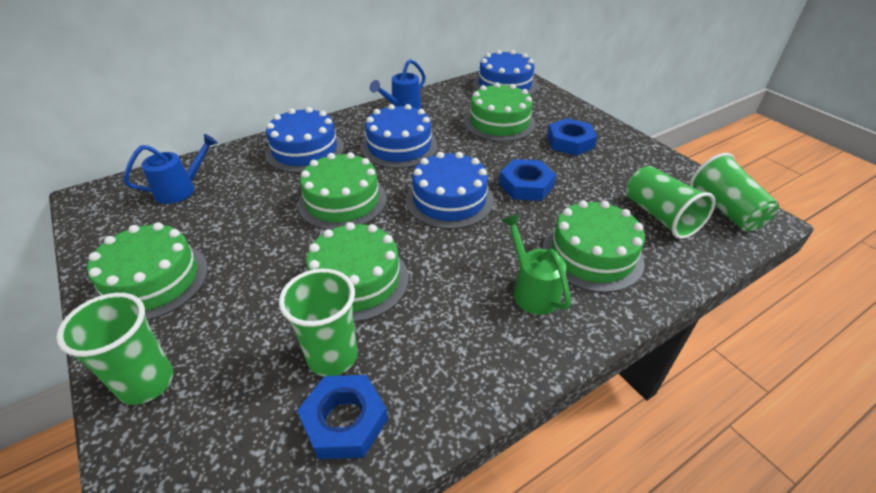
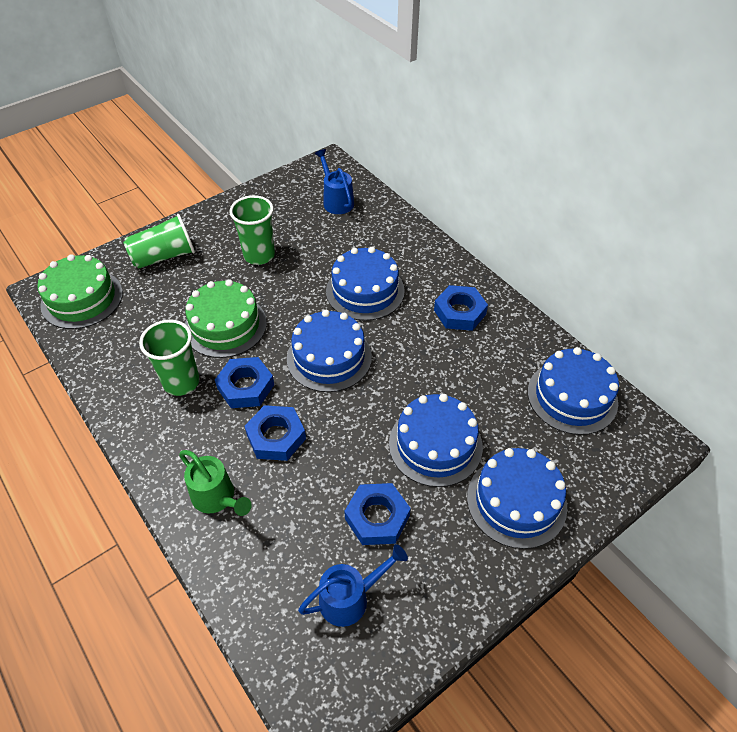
blue cake: [265,107,344,173] [361,104,438,168] [406,152,493,229] [473,50,537,96] = 4 -> [287,310,372,392] [326,247,405,321] [389,394,483,487] [467,448,567,549] [528,347,619,435] = 5
blue nut: [297,375,388,459] [499,159,556,201] [547,118,597,156] = 3 -> [215,357,274,408] [244,405,306,461] [344,483,411,545] [434,285,488,331] = 4
green cake: [87,222,208,321] [298,152,386,230] [306,222,409,322] [464,82,536,142] [543,200,645,293] = 5 -> [37,254,123,329] [185,280,267,358] = 2
green cup: [56,293,173,405] [279,268,358,376] [626,166,715,239] [690,153,779,231] = 4 -> [123,214,195,269] [139,320,200,396] [229,195,275,265] = 3

